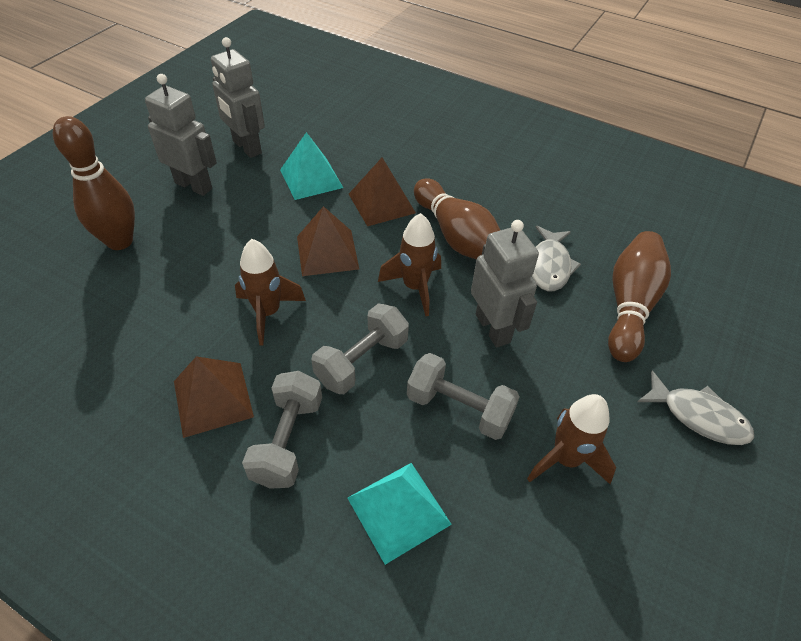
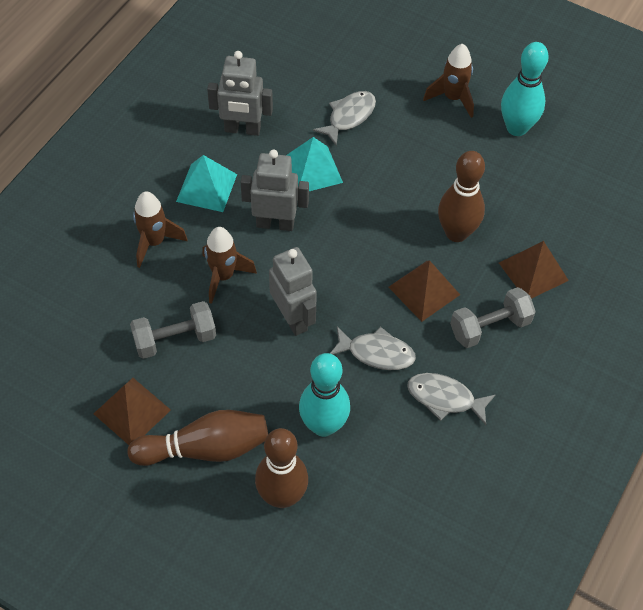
grey dumbbell: [242,371,322,489] [311,304,409,394] [407,353,520,440] = 3 -> [130,301,216,359] [450,287,536,348] = 2
grey fish: [532,226,581,291] [637,371,754,445] = 2 -> [313,91,376,146] [330,327,416,370] [407,373,496,425] = 3
turquoise bowling pin: none = 0 -> [299,353,350,437] [501,42,549,136] = 2

